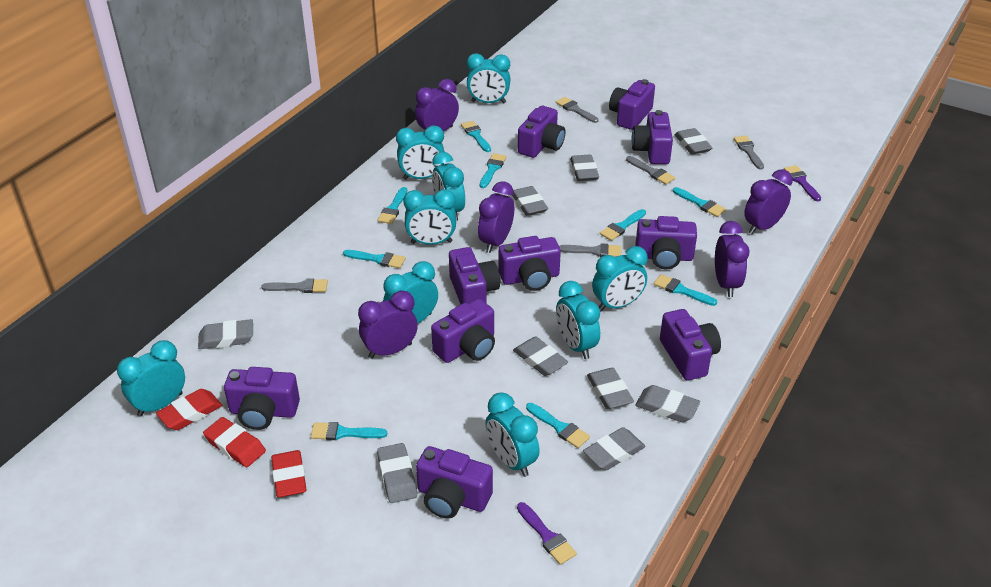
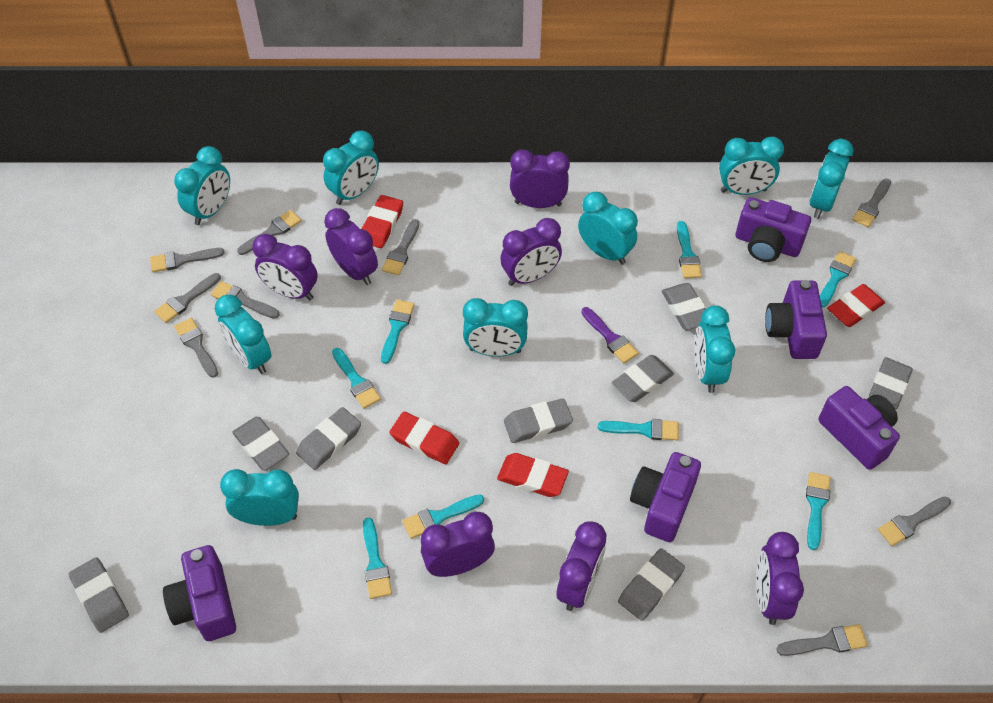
grey brush: [261,278,328,293] [556,97,599,123] [559,243,621,257] [626,156,675,184] [734,136,764,170] = 5 -> [150,248,225,272] [154,273,221,323] [174,318,218,378] [211,281,279,319] [237,210,302,255] [382,219,419,275] [776,624,868,656] [852,178,891,228] [878,497,951,546] = 9
grey eraser: [198,319,253,349] [377,443,417,503] [512,186,548,216] [513,337,568,376] [570,154,599,181] [583,427,646,470] [587,368,634,409] [635,385,700,422] [675,128,712,155] = 9 -> [69,557,129,633] [232,417,289,470] [296,407,361,470] [504,398,573,443] [612,355,674,402] [618,548,685,621] [662,283,706,330] [869,357,913,409] = 8
purple brush: [517,502,577,565] [784,165,821,201] = 2 -> [581,307,639,363] = 1
purple camera: [224,367,300,430] [416,446,493,519] [431,299,495,363] [449,247,500,304] [499,236,561,291] [518,106,565,158] [609,79,655,130] [631,110,673,164] [635,216,697,269] [660,309,721,380] = 10 -> [163,545,236,641] [630,452,701,542] [736,197,811,262] [765,280,827,359] [819,386,900,470] = 5
purple clock: [358,291,418,359] [415,79,459,132] [478,181,514,253] [715,221,750,297] [744,169,793,234] = 5 -> [252,234,318,300] [324,208,378,285] [421,512,495,577] [500,218,562,286] [510,149,570,208] [557,521,607,611] [756,532,804,625] = 7
red eraser: [156,389,223,430] [203,417,266,467] [271,450,307,497] = 3 -> [362,195,403,248] [390,412,459,464] [497,453,569,497] [827,284,885,327] = 4
turquoise brush: [311,422,387,440] [343,250,406,268] [378,187,407,224] [461,121,491,152] [480,153,507,188] [526,403,590,448] [600,209,646,241] [654,274,717,306] [673,187,726,217] = 9 -> [332,348,381,409] [363,518,392,599] [381,300,415,364] [402,494,484,539] [598,419,679,440] [677,221,702,279] [806,472,831,550] [820,251,856,307] = 8

